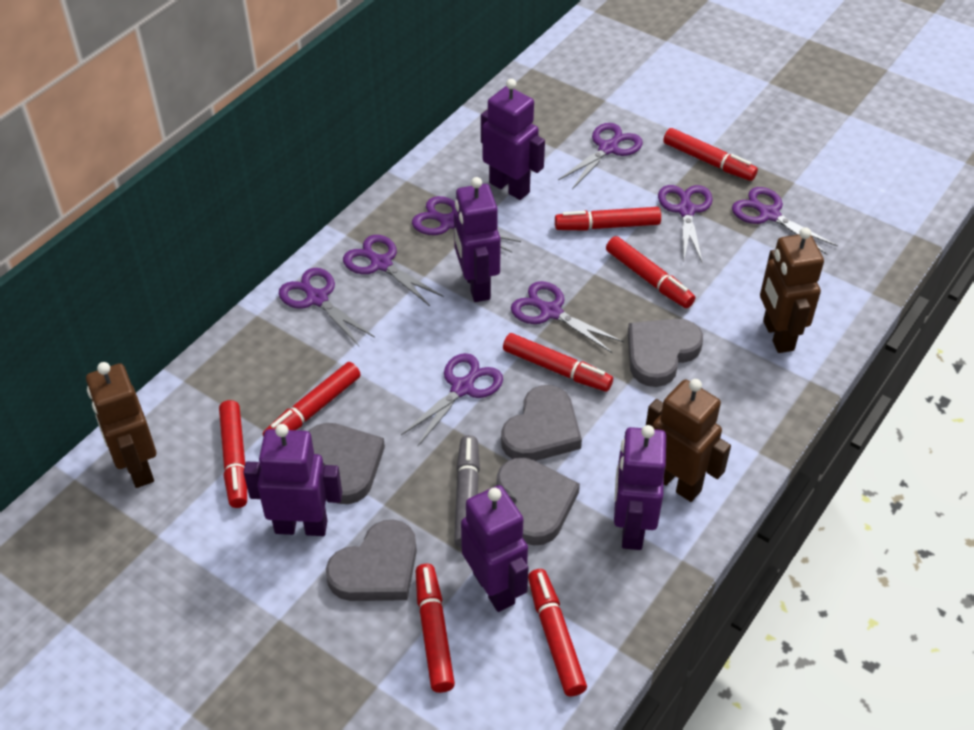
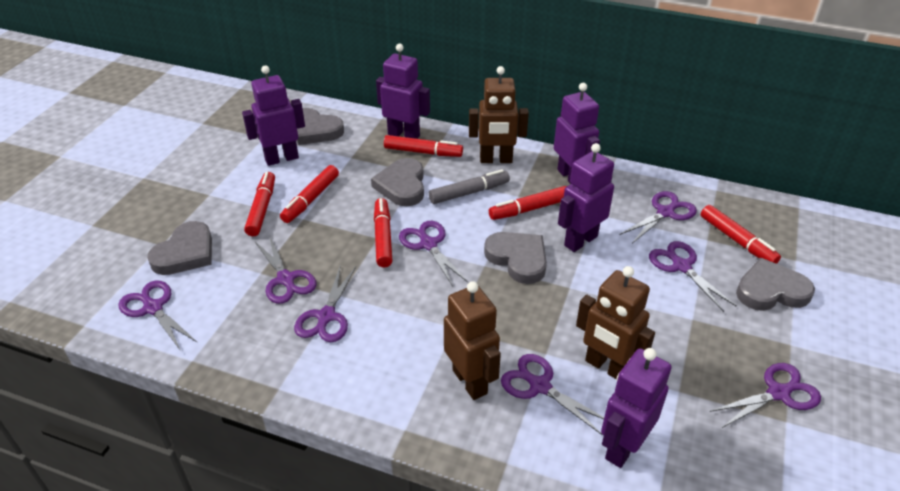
red marker: [219,400,247,508] [263,362,361,437] [416,564,455,693] [503,333,613,392] [528,569,587,696] [555,207,661,231] [606,236,695,308] [663,128,758,181] = 8 -> [244,172,275,236] [280,165,339,223] [374,198,392,267] [384,135,463,157] [489,186,567,220] [701,205,781,264] = 6

